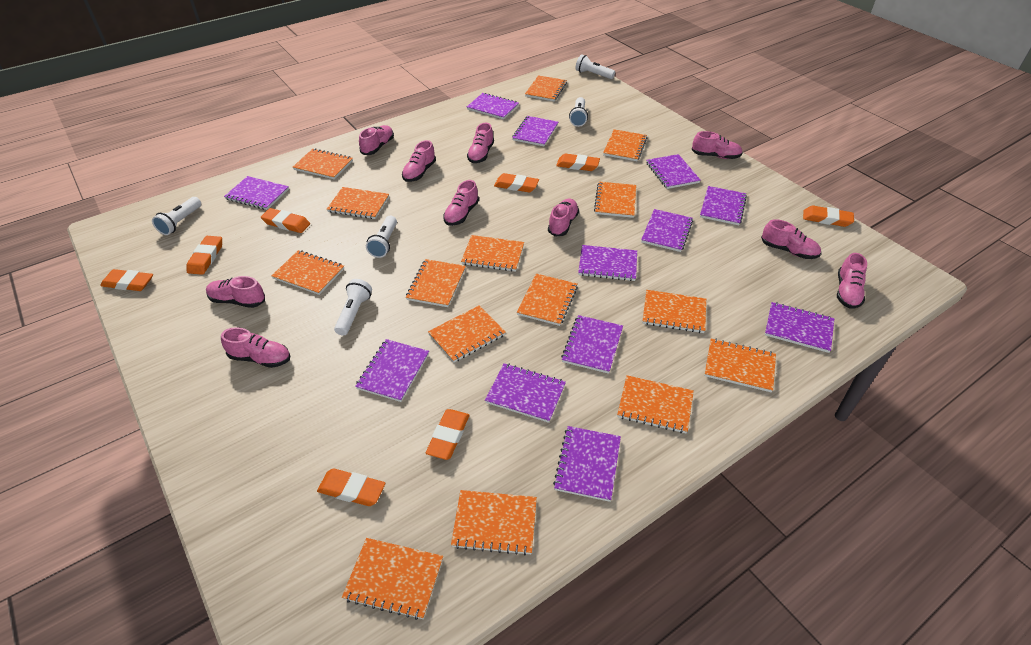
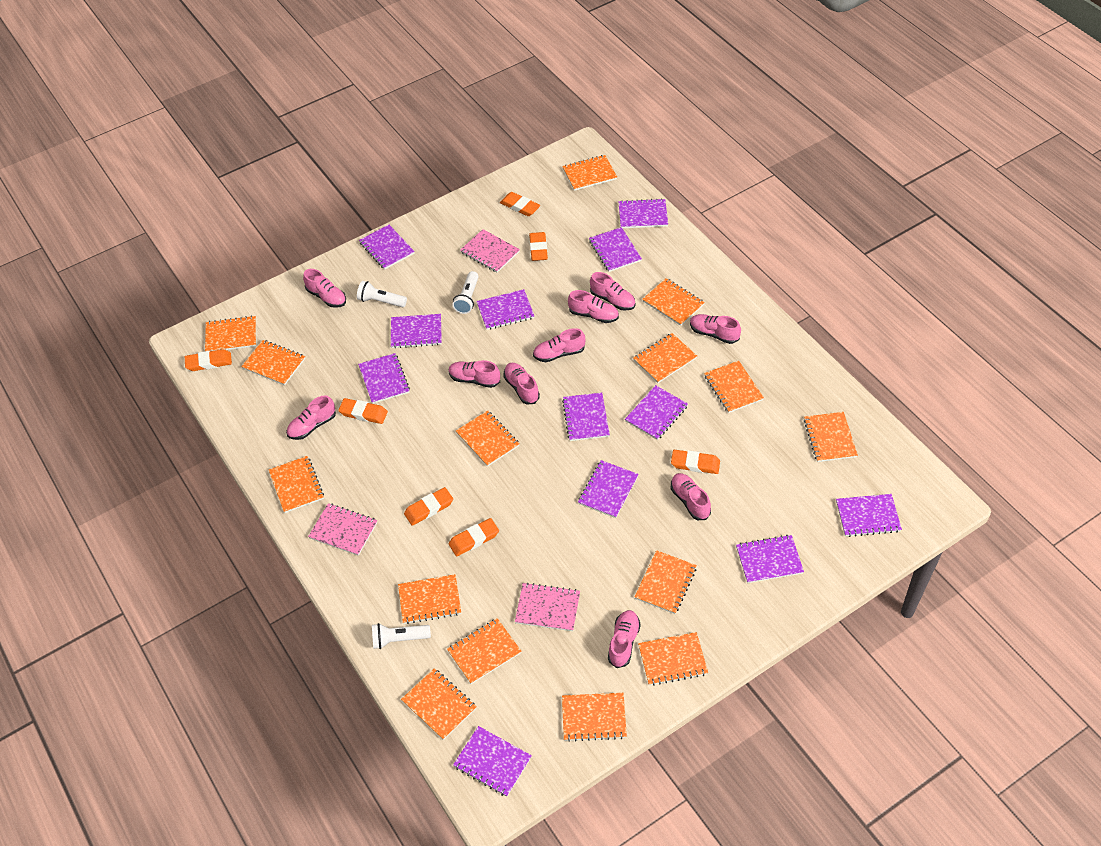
orange eraser: [100,269,153,291] [187,236,222,275] [261,208,310,233] [317,468,385,506] [426,409,470,460] [494,173,539,192] [556,153,600,171] [803,205,854,227] = 8 -> [185,349,232,371] [338,398,388,424] [404,487,453,526] [449,518,499,556] [500,192,540,216] [529,232,548,261] [671,450,720,474] = 7
pink notebook: none = 0 -> [308,503,377,556] [460,229,520,273] [515,582,580,631] = 3
white flashlight: [152,197,201,235] [334,279,372,336] [366,216,397,258] [569,97,588,127] [575,54,615,79] = 5 -> [357,281,407,307] [372,623,431,649] [453,271,479,314] = 3

